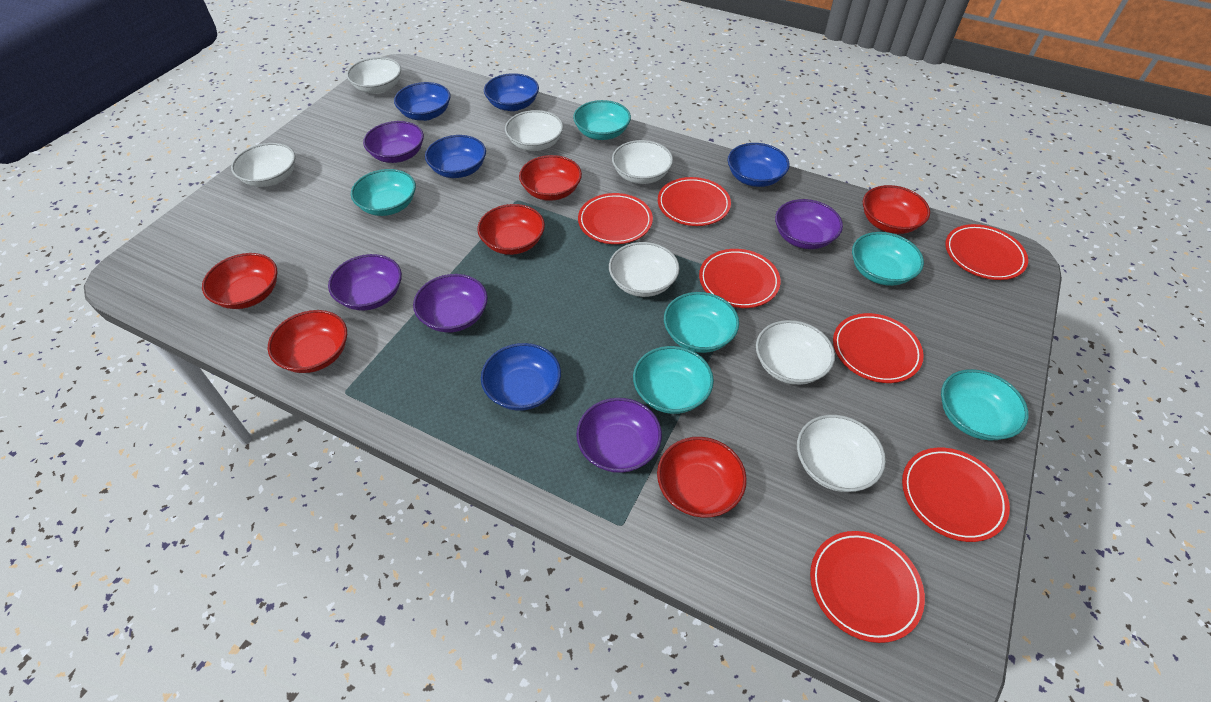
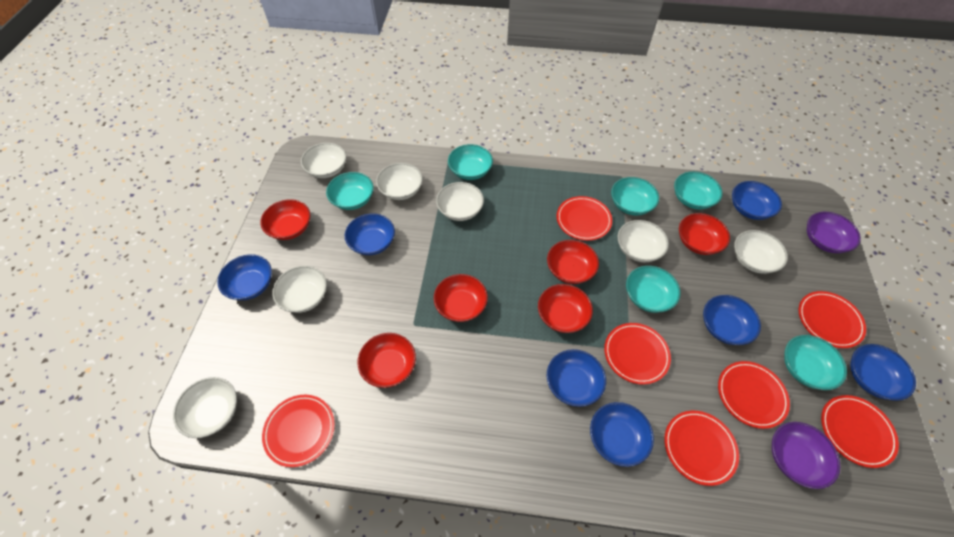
blue bowl: [394,82,451,121] [425,135,486,178] [481,343,561,411] [484,73,539,111] [728,143,790,187] = 5 -> [217,254,272,300] [345,213,395,255] [547,349,606,407] [590,402,654,467] [703,295,761,345] [732,181,782,220] [850,344,916,401] = 7
purple bowl: [328,254,402,311] [363,121,424,163] [413,274,488,333] [576,398,662,473] [775,199,843,249] = 5 -> [772,422,840,489] [807,212,861,253] = 2

